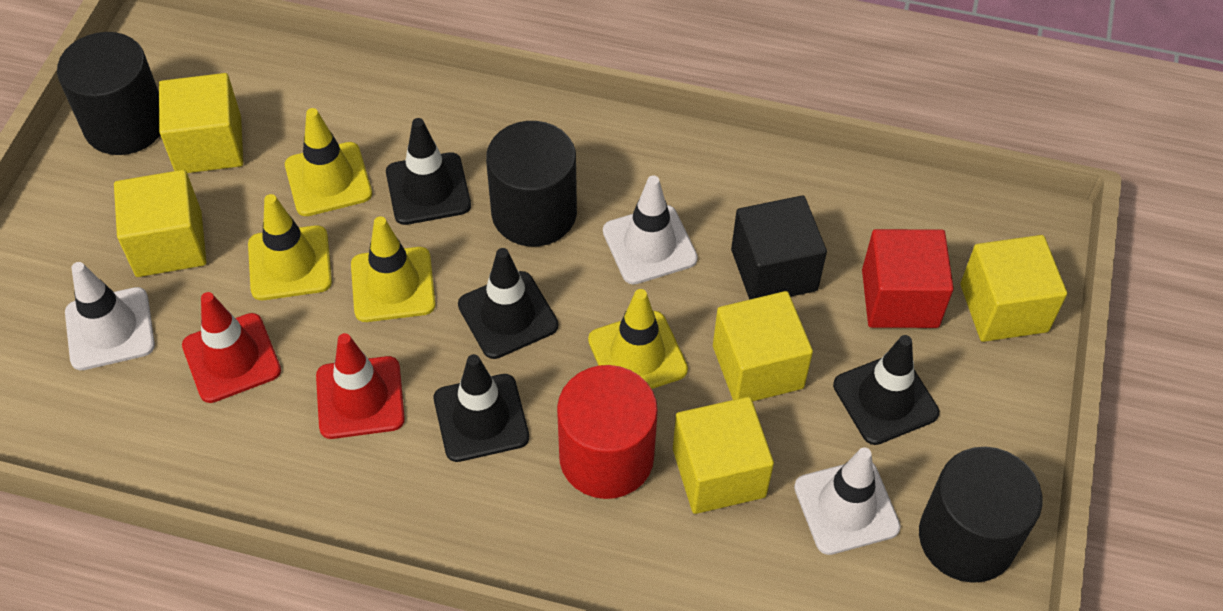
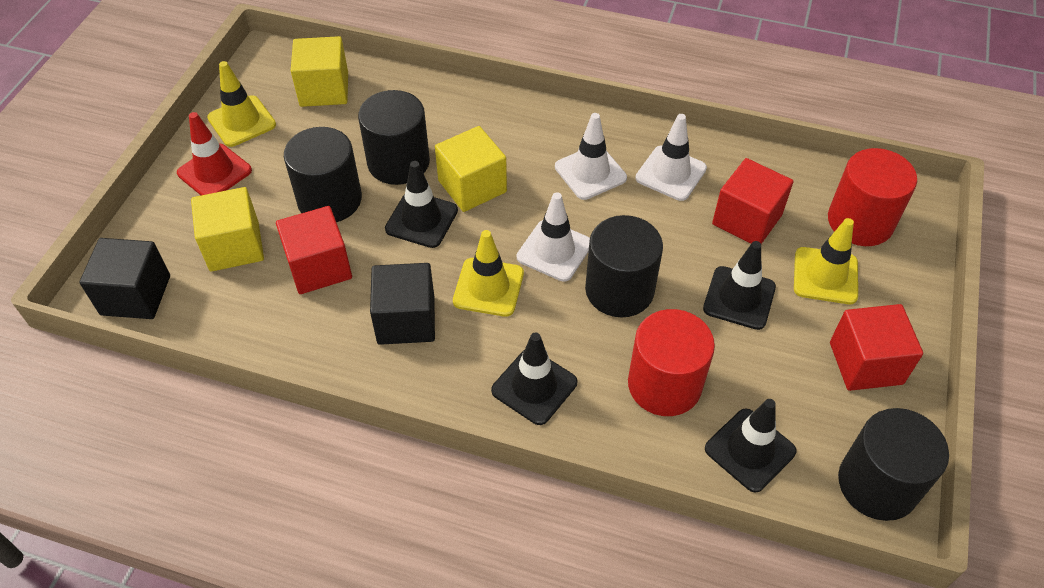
black cube: [731,196,827,300] = 1 -> [79,238,170,319] [370,263,435,345] = 2
black cylinder: [57,32,160,155] [486,121,577,247] [919,447,1043,583] = 3 -> [284,127,362,222] [358,90,430,185] [585,215,663,318] [838,408,949,521] = 4
red cube: [862,229,954,328] = 1 -> [276,206,352,294] [712,158,794,244] [830,304,923,391] = 3
red cylinder: [557,365,658,499] = 1 -> [628,309,715,416] [828,148,917,246] = 2
red traffic cone: [182,292,281,403] [316,333,405,439] = 2 -> [177,112,252,195] = 1
yellow cube: [114,170,206,277] [159,73,243,173] [673,397,774,514] [713,291,813,401] [960,235,1067,342] = 5 -> [191,187,264,272] [291,36,348,107] [435,126,507,212] = 3
yellow traffic cone: [248,194,332,300] [285,108,372,216] [351,216,435,322] [588,289,688,389] = 4 -> [207,61,276,147] [453,230,524,317] [794,218,858,304] = 3

